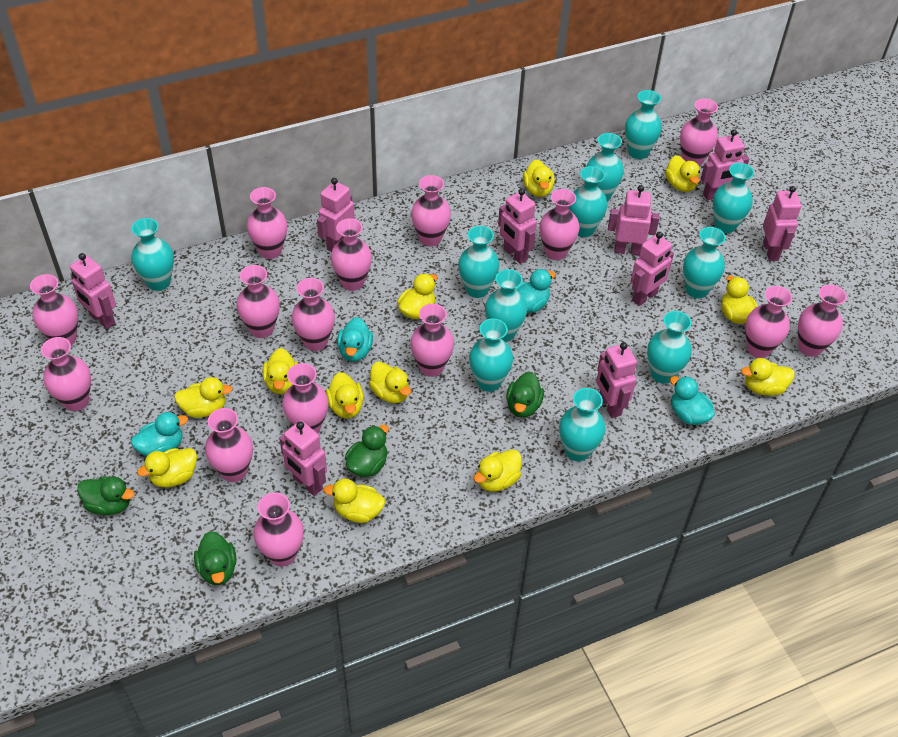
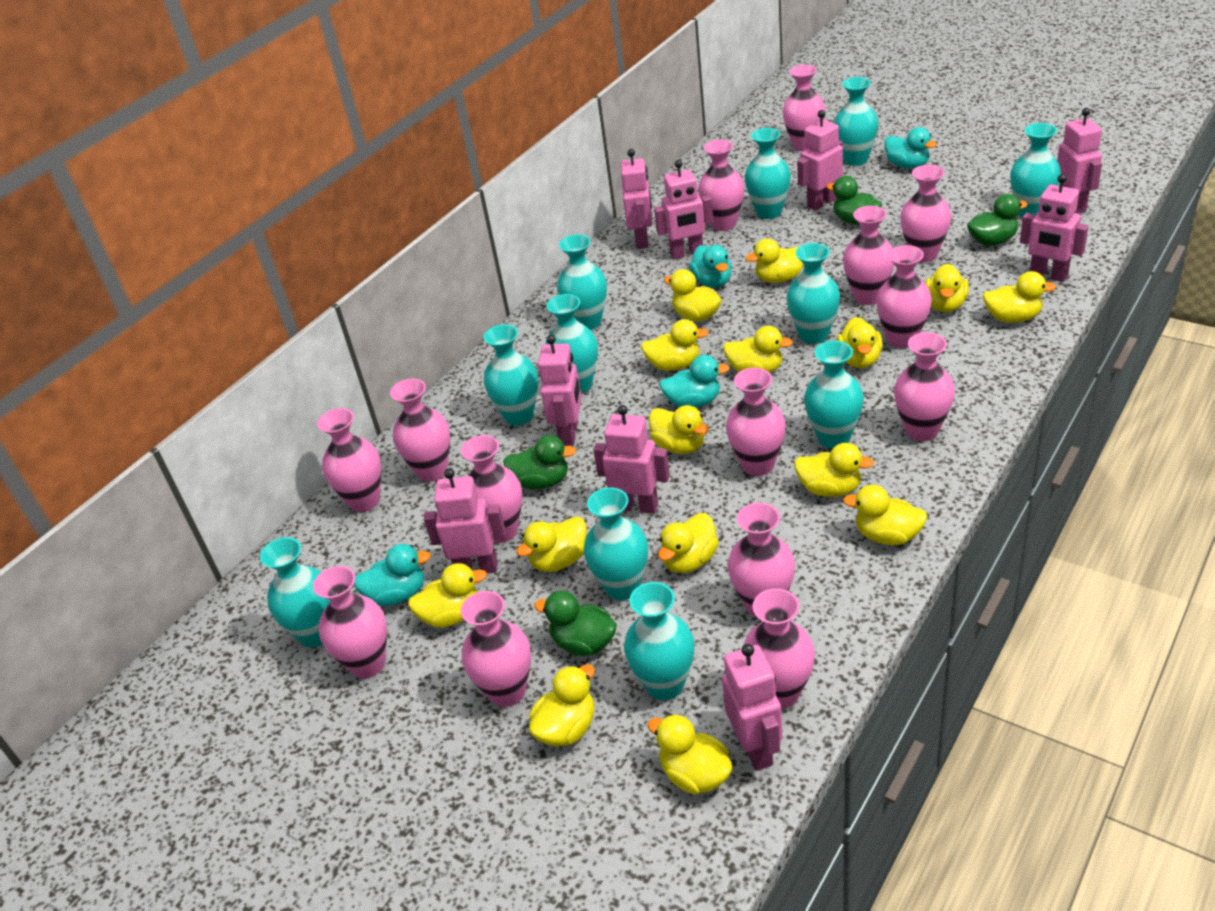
pink vase: [30,274,78,345] [41,337,91,411] [205,408,253,482] [236,265,280,338] [247,187,287,259] [253,492,304,567] [282,363,328,433] [292,278,335,351] [331,218,372,291] [410,304,454,377] [411,175,451,247] [540,189,580,260] [680,99,718,167] [745,286,792,358] [798,285,847,357] = 15 -> [313,566,387,678] [317,408,381,512] [390,378,450,482] [461,435,522,543] [461,591,531,707] [698,139,744,231] [726,368,786,476] [727,503,795,618] [744,588,815,709] [782,64,826,151] [843,206,894,305] [876,245,932,348] [894,332,955,441] [900,165,951,262] = 14
yellow duck: [137,448,197,488] [174,377,233,418] [263,348,298,394] [323,479,385,523] [326,372,364,418] [369,362,411,403] [397,273,437,319] [474,449,522,492] [523,159,555,197] [665,155,700,192] [721,276,758,324] [741,358,795,396] = 12 -> [408,563,487,628] [516,516,587,572] [529,664,595,747] [641,319,709,371] [647,714,732,795] [649,405,709,454] [658,513,719,573] [664,269,722,321] [723,326,793,373] [746,239,804,283] [794,443,874,497] [836,317,883,368] [843,485,928,545] [925,264,969,312] [983,271,1056,323] = 15

